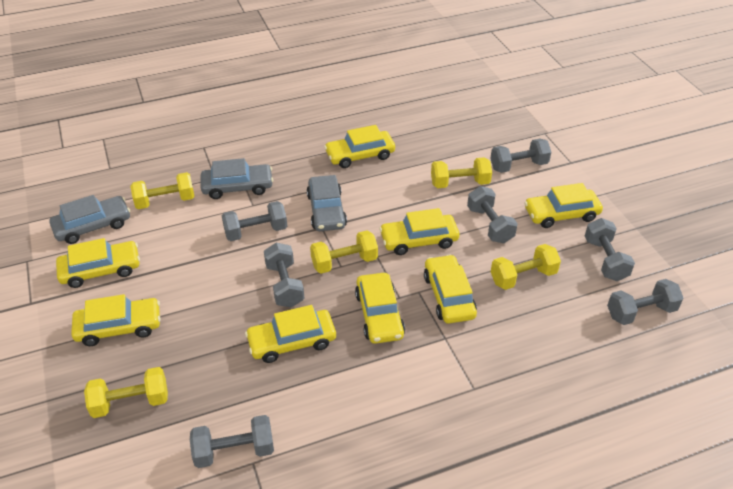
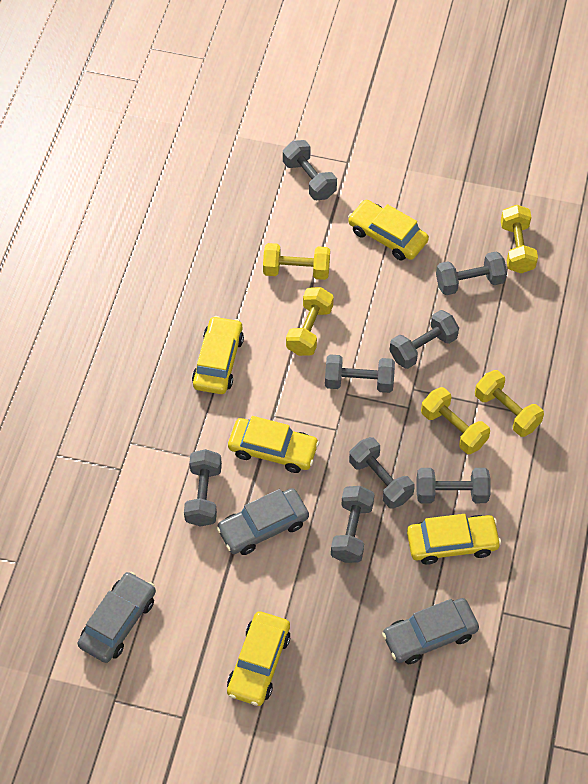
grey dumbbell: [190,415,274,468] [222,201,287,241] [264,243,305,307] [467,186,518,243] [490,139,551,173] [585,218,635,281] [607,279,683,325] = 7 -> [184,449,222,527] [283,140,337,200] [325,355,395,393] [331,486,374,563] [349,437,415,509] [389,310,459,369] [417,468,491,503] [436,251,507,295] = 8
yellow car: [56,238,140,288] [71,294,161,346] [245,305,336,363] [324,125,395,168] [355,273,405,344] [379,208,459,255] [424,254,477,324] [524,183,603,228] = 8 -> [192,316,244,394] [227,611,291,706] [228,416,319,473] [348,200,429,261] [407,514,501,565] = 5

